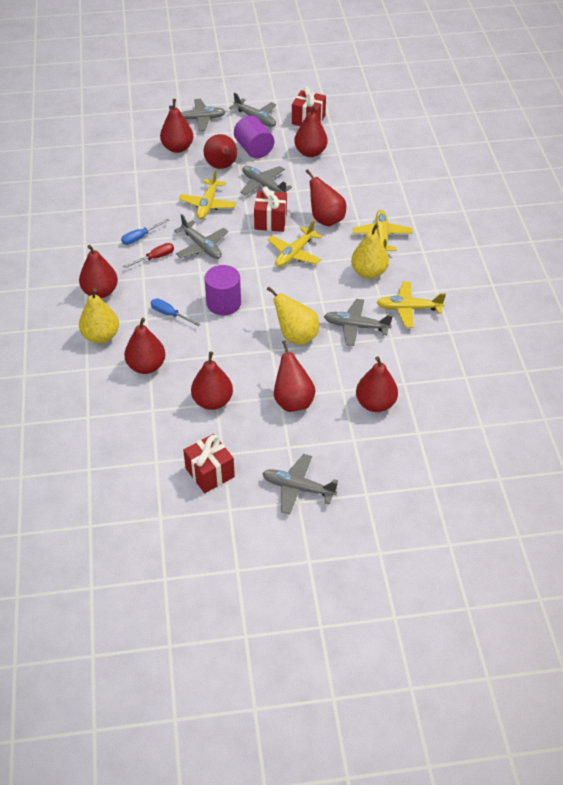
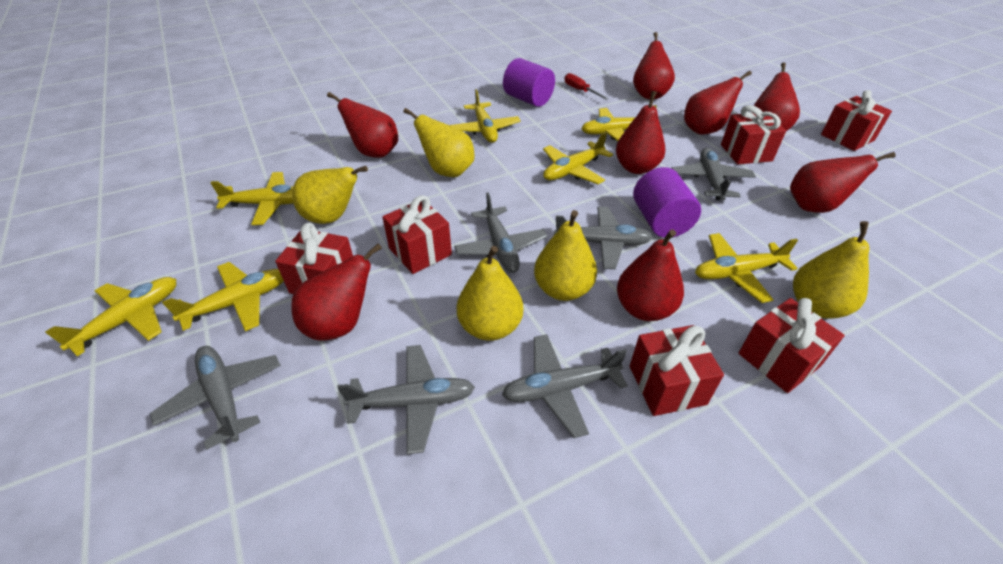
blue screwdriver: [121,219,170,245] [151,298,200,326] = 2 -> none = 0
red gift: [183,434,235,493] [254,186,287,232] [292,86,326,126] = 3 -> [275,223,353,294] [382,195,452,274] [630,325,724,416] [721,105,786,164] [738,298,845,393] [821,90,892,151] = 6
red pear: [79,245,118,298] [124,318,166,374] [160,99,193,153] [191,352,233,410] [204,134,237,169] [274,340,316,412] [294,105,328,157] [305,169,346,227] [356,356,398,412] = 9 -> [291,243,382,341] [327,92,398,158] [616,91,665,174] [617,229,684,321] [633,32,675,99] [684,71,752,134] [754,62,800,131] [790,152,896,213] = 8
yellow pear: [79,288,119,343] [266,286,319,345] [351,224,389,279] = 3 -> [292,166,368,224] [403,108,475,177] [456,246,523,341] [534,210,597,301] [793,221,869,318] = 5
yellow plane: [179,170,236,219] [268,220,322,267] [353,210,413,251] [376,282,446,328] = 4 -> [45,277,176,356] [162,262,284,331] [210,172,294,225] [449,89,521,143] [543,132,613,184] [581,105,657,141] [695,233,798,303] = 7

